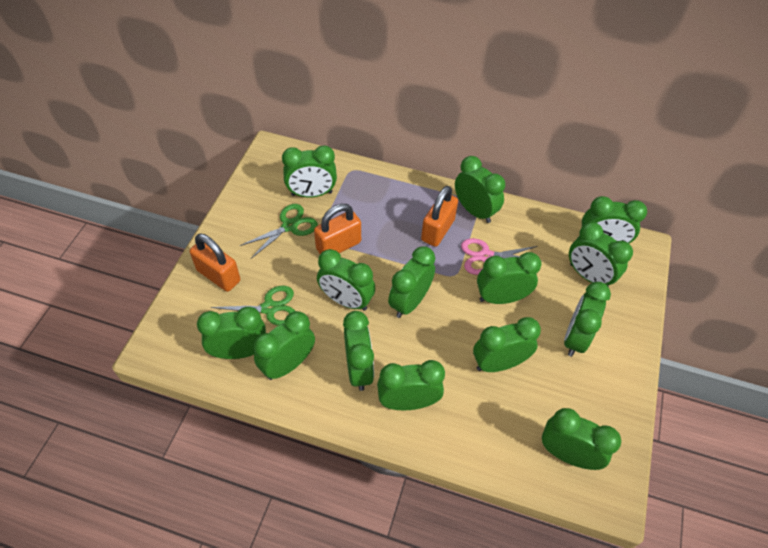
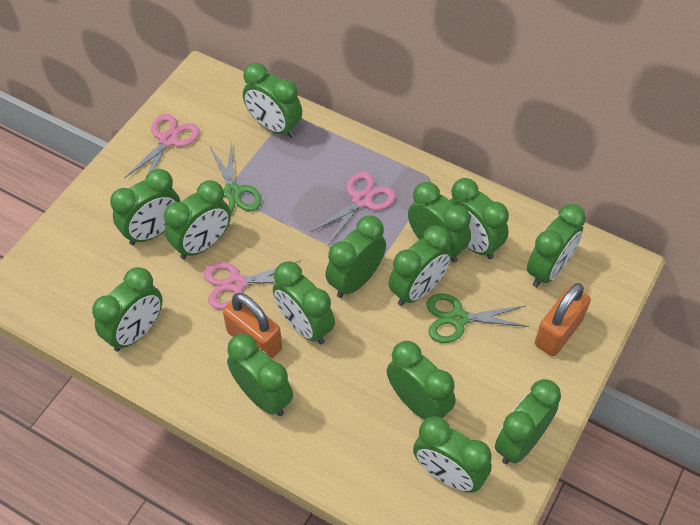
orange padlock: [190,234,240,292] [314,204,361,254] [421,186,458,247] = 3 -> [223,293,282,359] [535,283,591,356] = 2
pink scissors: [461,238,542,275] = 1 -> [124,114,200,178] [204,260,301,310] [311,172,395,245] = 3

